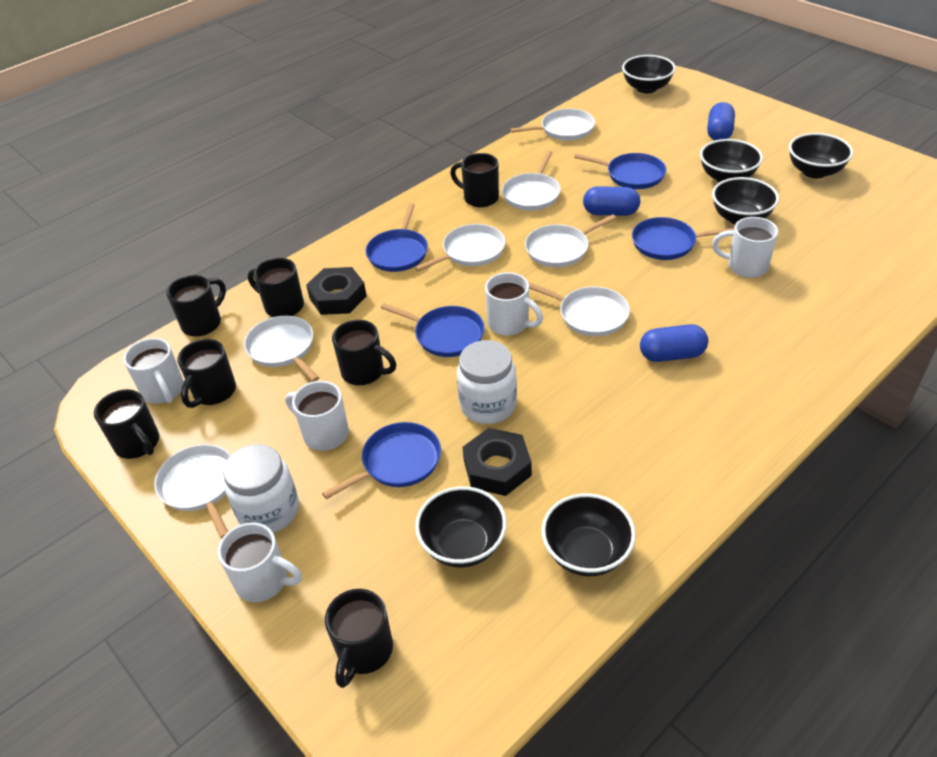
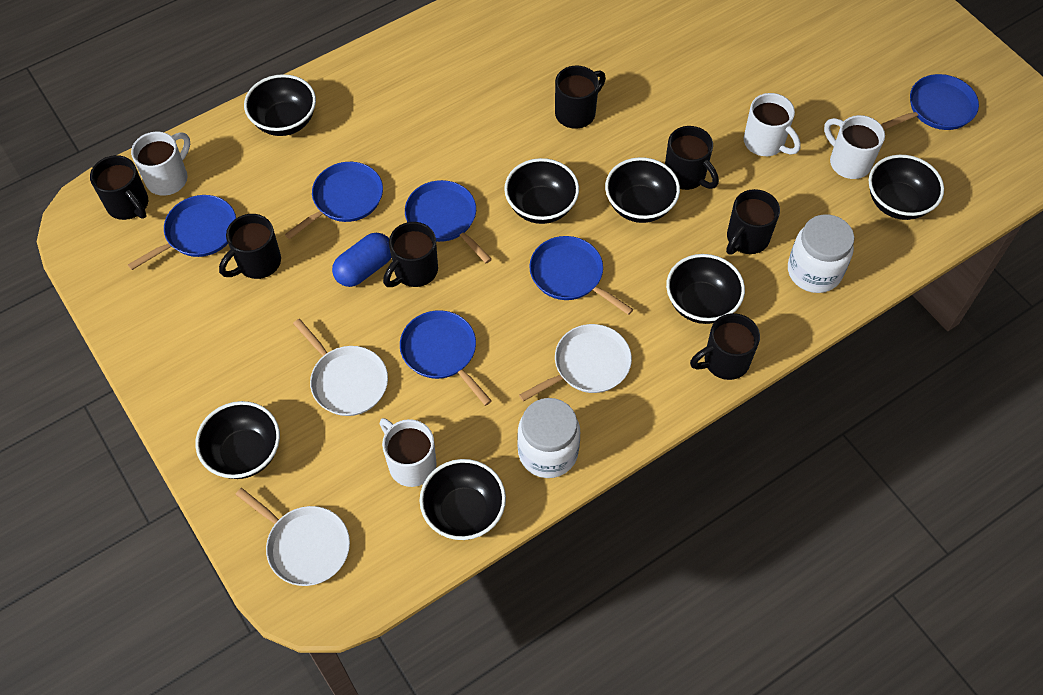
black bowl: [415,486,507,568] [541,493,636,576] [622,55,676,93] [700,139,763,182] [712,177,779,224] [789,133,853,178] = 6 -> [195,401,280,479] [244,74,316,136] [420,459,506,540] [504,158,579,224] [605,157,680,223] [666,254,745,324] [869,155,944,220] = 7
black nut: [306,267,367,315] [463,428,532,496] = 2 -> none = 0
blue capsule: [583,186,640,216] [640,324,708,362] [707,102,735,140] = 3 -> [332,233,391,287] = 1
blue pan: [322,422,441,499] [366,203,428,272] [381,303,485,357] [574,153,666,189] [632,217,734,260] = 5 -> [128,195,236,270] [285,162,383,239] [400,310,492,406] [405,180,492,263] [529,236,633,315] [881,74,979,130] = 6
white mug: [123,338,184,404] [218,522,302,602] [285,381,349,451] [485,272,543,336] [712,217,778,278] = 5 -> [131,132,190,196] [380,418,437,487] [744,93,801,156] [824,115,885,179] = 4
white pan: [154,444,230,539] [244,316,319,382] [414,224,505,272] [502,151,561,211] [510,109,595,141] [525,215,616,267] [528,282,630,336] = 7 -> [235,488,350,586] [293,319,388,416] [519,324,632,402] = 3

